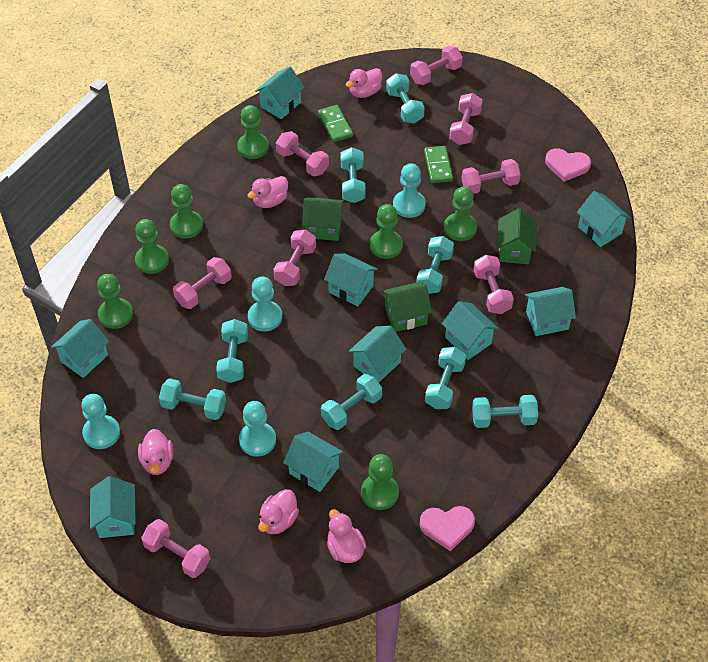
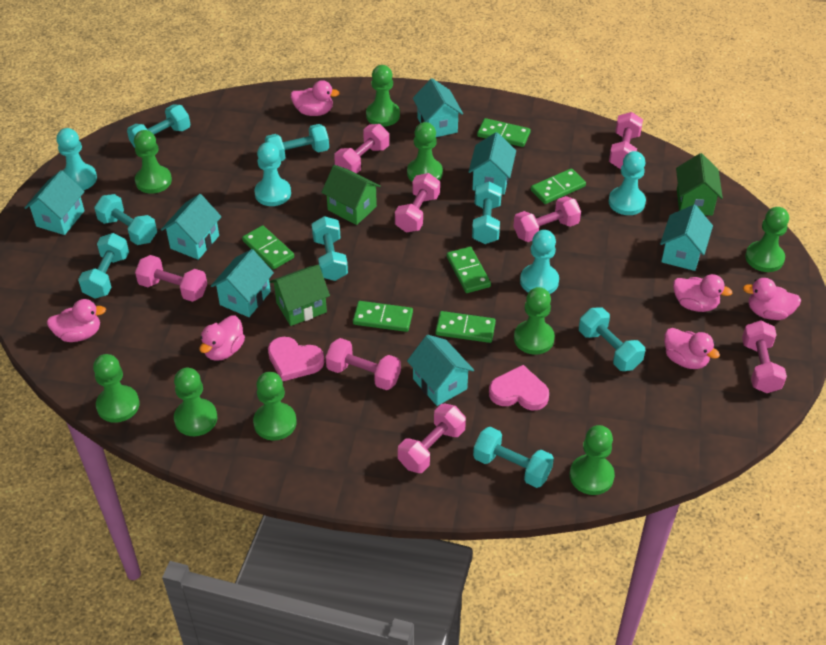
green domino: [318,105,353,142] [424,146,453,183] = 2 -> [242,225,294,269] [353,301,413,332] [435,311,496,343] [447,247,491,293] [477,118,531,147] [531,168,586,204] = 6
green pawn: [97,274,133,329] [135,219,169,274] [170,184,203,239] [237,105,269,159] [361,454,399,510] [370,204,403,259] [444,186,477,241] = 7 -> [93,354,140,423] [134,130,172,194] [174,368,217,436] [253,372,297,440] [366,65,400,127] [407,122,443,181] [514,287,555,355] [570,425,615,495] [745,207,789,272] = 9
pink duck: [138,429,173,475] [247,176,288,208] [258,489,299,534] [327,509,366,563] [346,68,382,98] = 5 -> [47,299,106,342] [199,316,245,361] [291,80,340,116] [665,328,720,369] [673,274,732,312] [743,278,801,320] = 6
turquoise house: [51,319,109,378] [90,476,136,538] [255,66,305,119] [283,432,343,492] [324,253,378,306] [349,326,406,382] [442,301,499,360] [525,287,576,336] [577,191,631,247] = 9 -> [25,170,85,235] [161,194,222,260] [211,249,274,317] [407,335,474,406] [413,78,463,137] [469,132,516,195] [660,205,713,271] = 7

